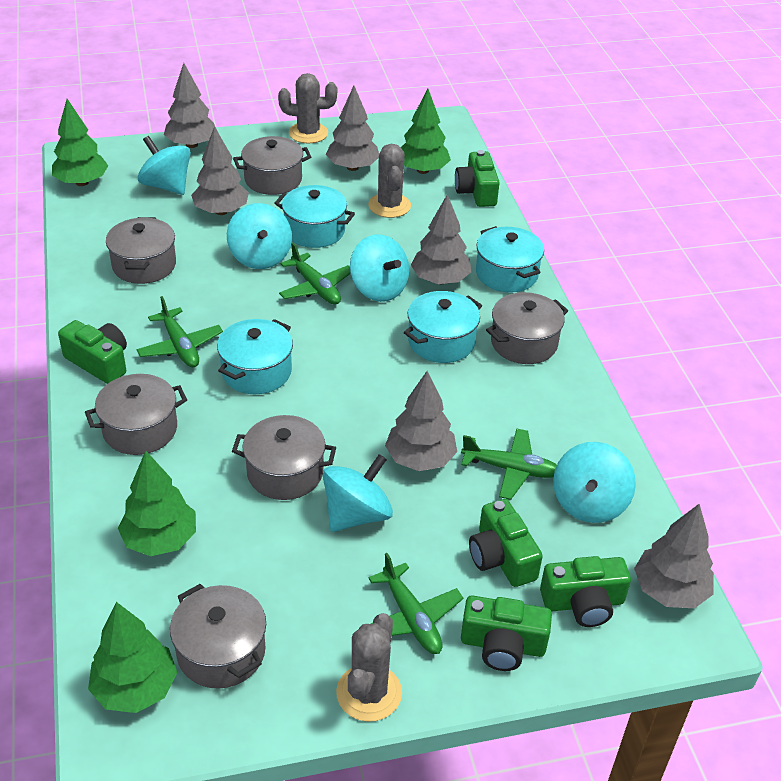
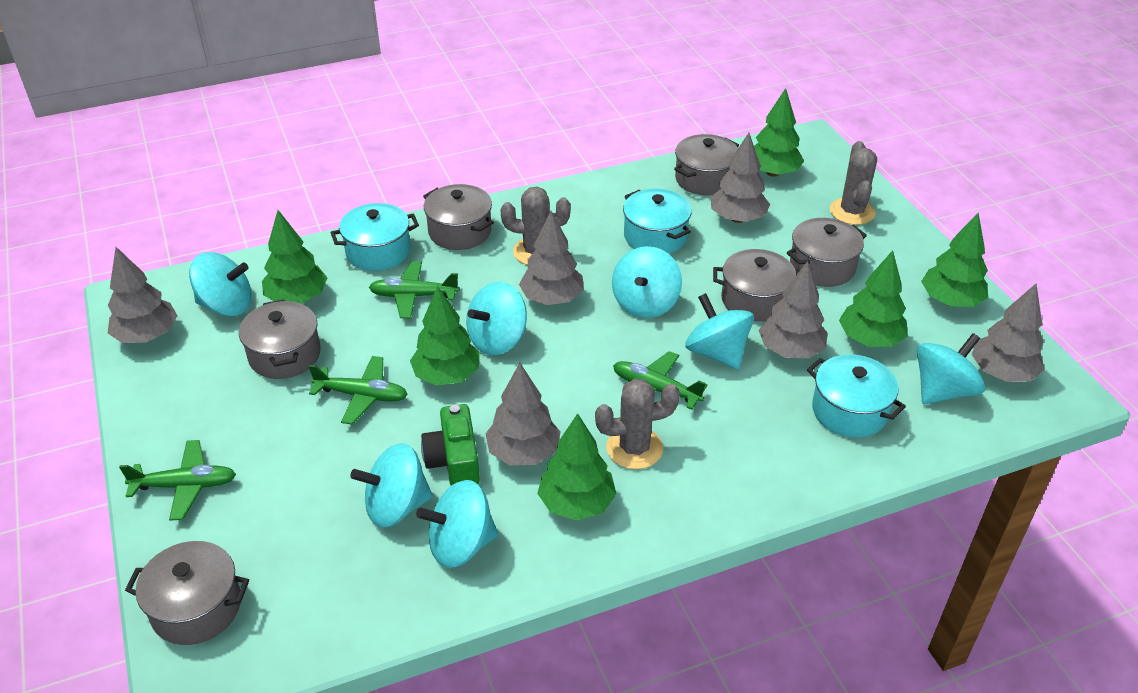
green camera: [58,320,127,384] [455,150,500,207] [461,596,552,671] [469,499,543,587] [540,556,631,627] = 5 -> [421,404,480,485] = 1
green tree: [52,99,108,186] [88,602,177,713] [118,450,196,556] [400,89,451,174] = 4 -> [262,210,327,303] [410,286,480,386] [537,413,616,520] [754,88,804,177] [839,250,907,347] [921,213,988,307] = 6
turquoise pot: [217,319,293,394] [274,185,355,248] [404,291,482,363] [476,226,544,292] = 4 -> [330,203,419,271] [623,189,692,254] [807,354,906,438] = 3
turquoise spinning top: [138,136,191,195] [227,203,292,269] [323,454,393,532] [350,234,409,302] [553,442,636,523] = 5 -> [189,252,251,316] [350,443,433,528] [416,480,498,568] [466,282,527,355] [612,246,682,318] [685,293,754,370] [917,333,985,404] = 7

